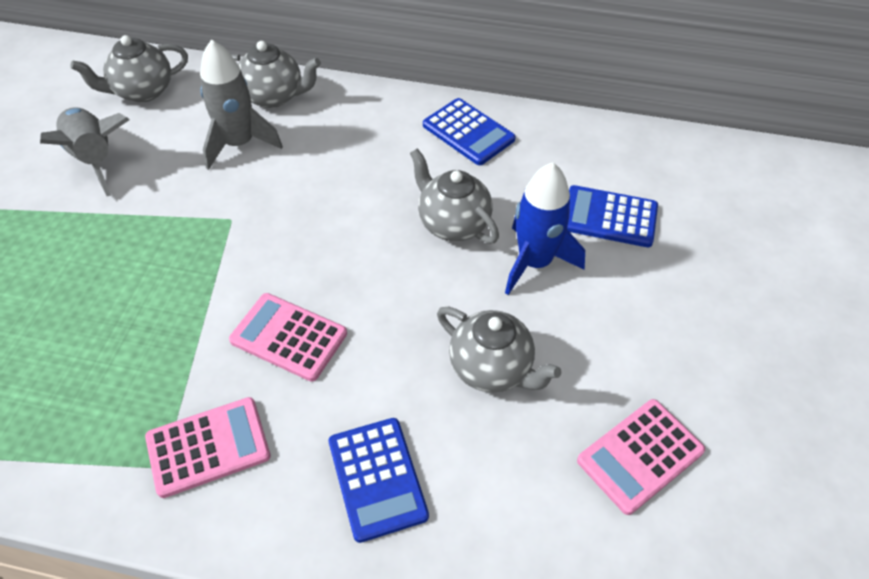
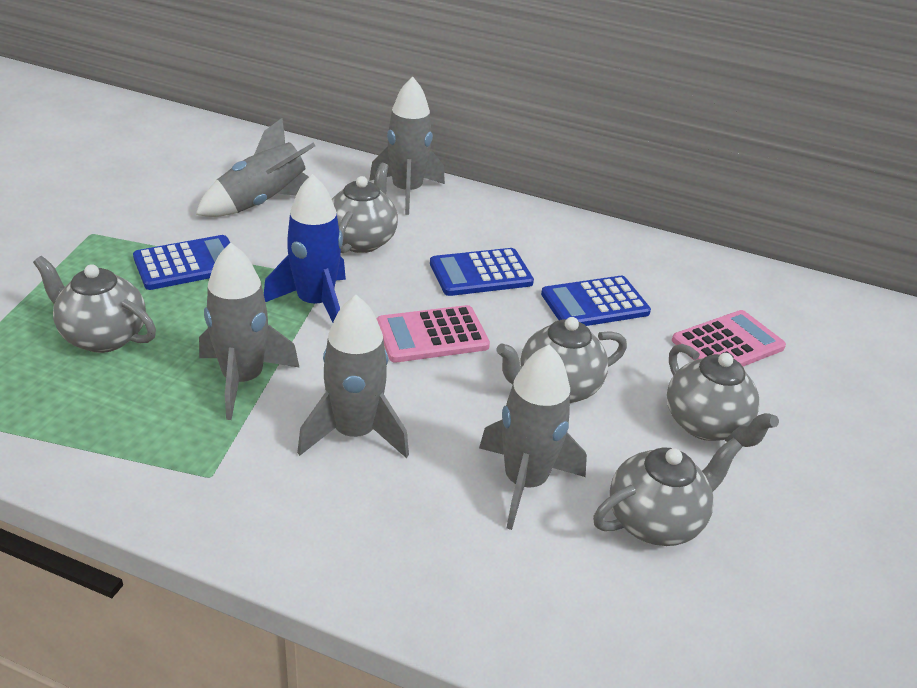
grey rocket: [40,107,129,196] [200,40,283,170] = 2 -> [196,118,315,217] [199,243,300,420] [297,295,409,458] [369,76,445,215] [479,344,587,530] = 5
grey teapot: [70,35,188,102] [231,41,321,108] [410,148,499,244] [437,307,561,392] = 4 -> [33,256,156,353] [332,163,398,253] [496,317,627,403] [593,438,742,546] [667,344,779,447] = 5
pink calculator: [145,397,271,498] [229,293,347,382] [577,399,705,515] = 3 -> [377,305,490,363] [672,310,786,366] = 2

